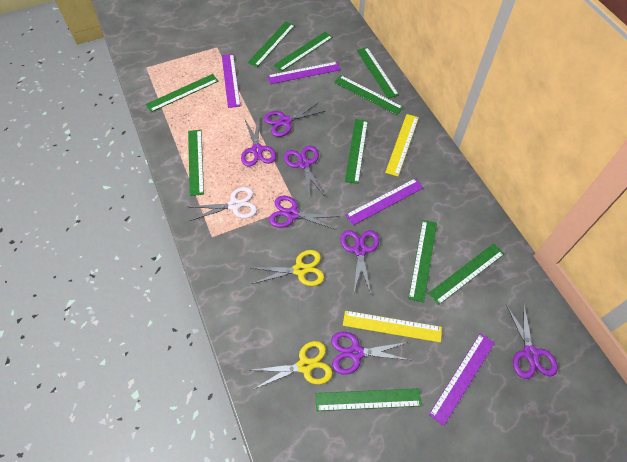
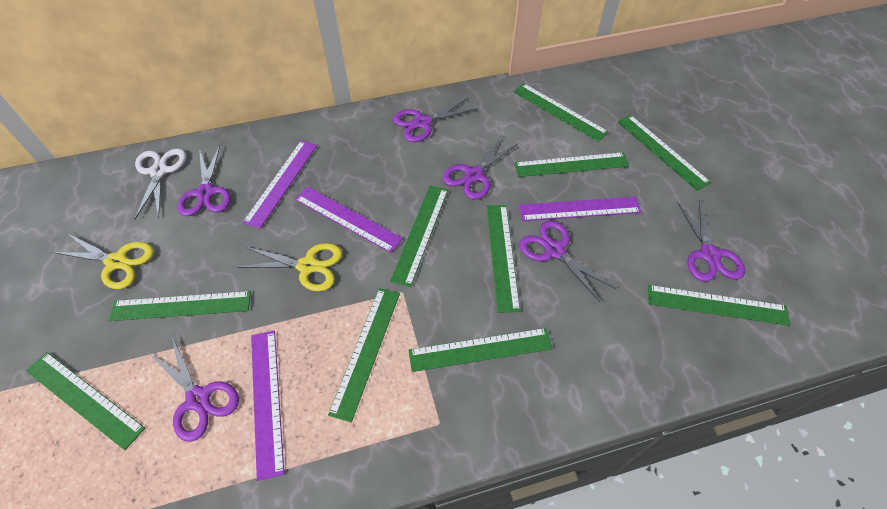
purple scissors: [241,116,276,167] [264,102,325,137] [269,196,340,230] [284,145,324,199] [331,332,410,375] [341,230,379,293] [506,302,558,379] = 7 -> [149,335,239,442] [177,145,231,216] [393,98,477,142] [443,136,518,200] [519,220,616,302] [677,199,745,282] = 6
yellow ruler: [343,311,442,343] [385,114,419,176] = 2 -> none = 0

